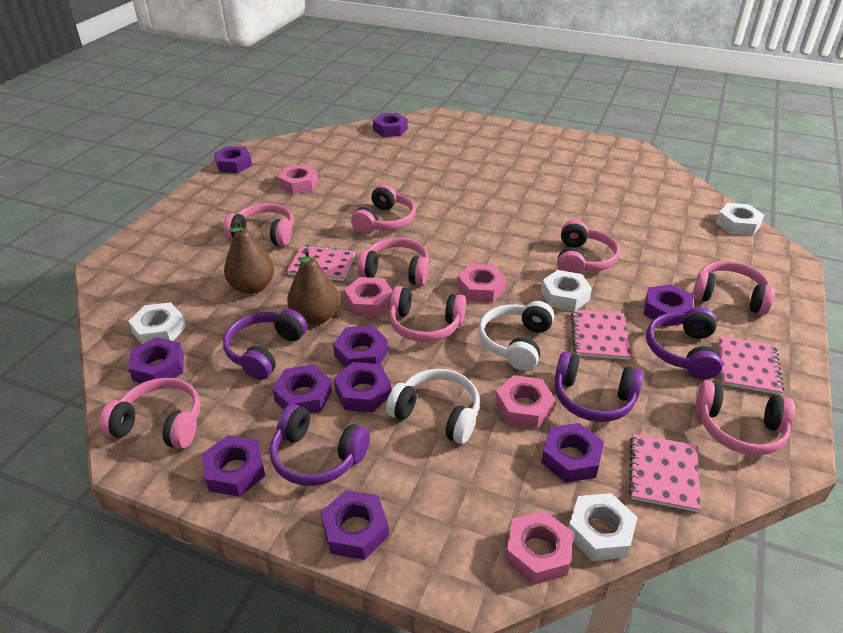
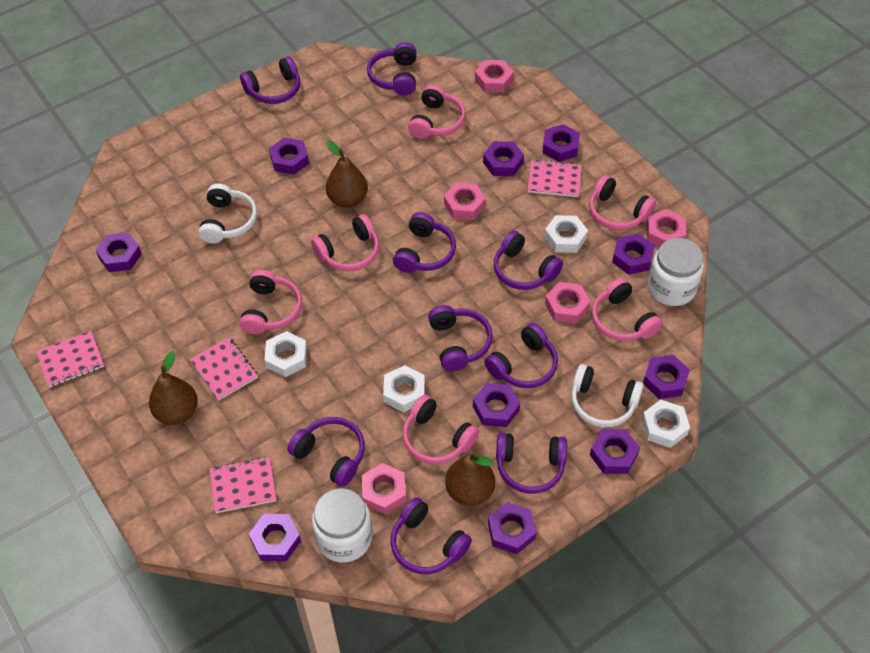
brown pear: [224,219,274,294] [287,248,340,325] = 2 -> [149,351,198,425] [326,141,368,208] [445,452,495,506] = 3
pink headphones: [99,378,200,449] [224,203,294,246] [351,184,416,234] [357,238,429,285] [389,286,466,342] [557,220,620,274] [693,261,775,315] [696,380,795,456] = 8 -> [239,270,302,334] [311,214,379,271] [403,395,479,464] [408,85,466,139] [589,175,656,230] [591,278,663,341] = 6
purple headphones: [223,309,307,380] [270,404,370,486] [555,352,644,422] [646,307,723,380] = 4 -> [240,56,300,104] [288,417,365,487] [367,42,417,96] [390,497,472,574] [393,212,456,273] [428,305,493,371] [484,323,558,388] [494,230,563,290] [496,433,567,494] = 9
white jar: none = 0 -> [312,488,372,563] [648,238,704,306] = 2

